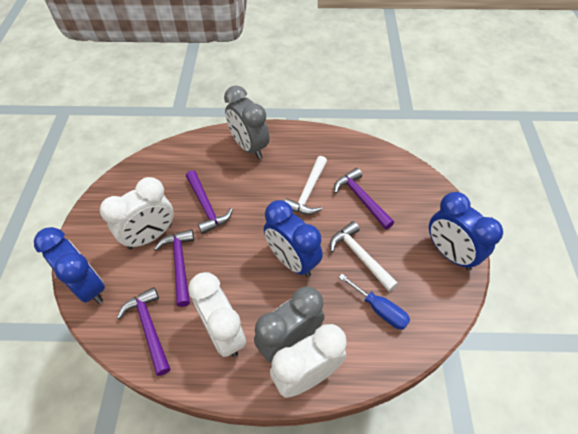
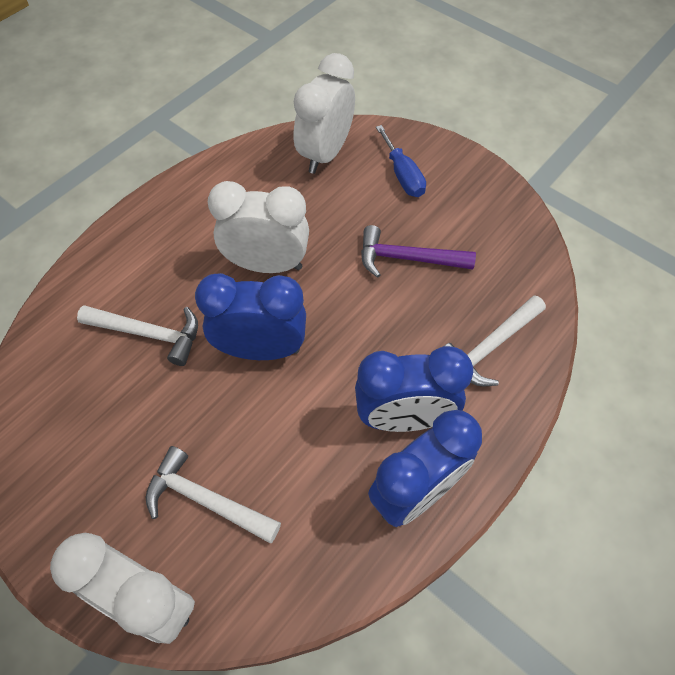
grey clock: [224,85,270,159] [254,286,325,363] = 2 -> none = 0
purple hammer: [117,287,170,376] [154,229,194,307] [186,170,233,234] [334,168,394,230] = 4 -> [361,225,476,278] = 1
white hammer: [285,156,327,215] [330,221,398,292] = 2 -> [77,305,198,366] [146,446,281,543] [445,295,546,386] = 3

